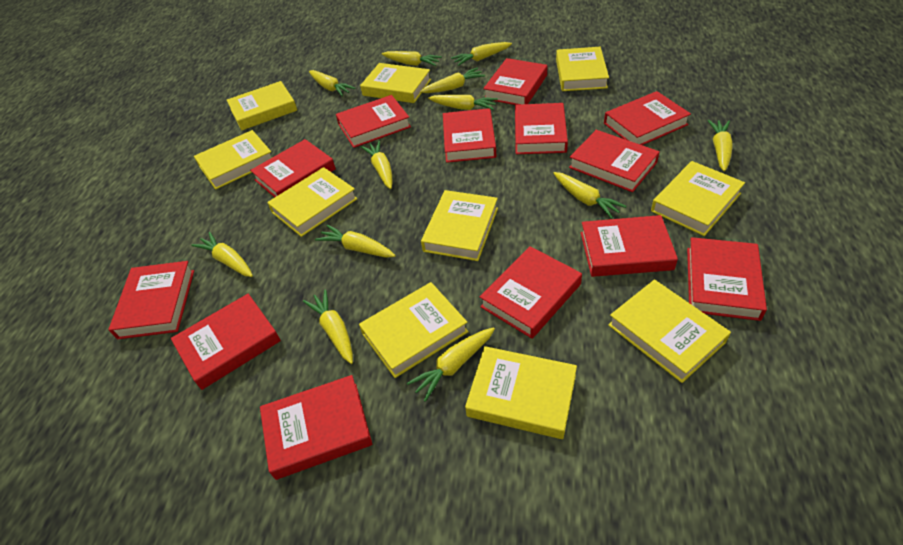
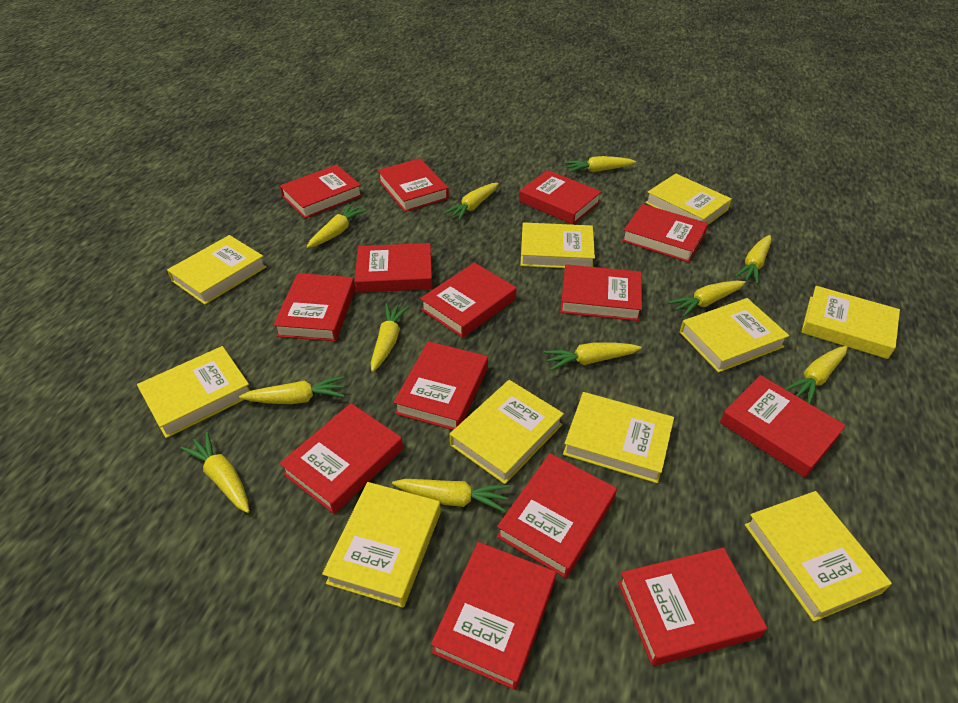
red book: [109,261,194,339] [171,294,281,390] [250,139,336,197] [260,375,372,480] [336,95,411,148] [443,108,496,163] [480,246,582,339] [483,58,547,105] [515,103,568,154] [569,130,660,192] [581,215,678,277] [604,91,691,145] [687,237,767,321] = 13 -> [273,273,356,341] [279,403,403,514] [280,165,362,219] [355,243,432,293] [377,158,449,212] [393,341,488,430] [420,262,517,338] [431,542,556,690] [497,453,617,578] [519,170,602,225] [560,264,642,321] [618,548,767,666] [622,204,708,262] [720,375,846,478] = 14
yellow carrot: [191,232,253,277] [303,289,353,364] [309,70,355,97] [315,225,396,258] [361,141,393,189] [382,51,442,66] [407,327,495,402] [420,68,485,93] [428,95,498,110] [451,42,512,66] [553,172,626,219] [708,120,733,172] = 12 -> [180,432,250,513] [239,376,345,404] [307,204,367,248] [371,303,409,372] [392,479,509,512] [443,183,499,221] [544,342,642,370] [565,156,636,172] [668,281,746,317] [735,235,772,284] [785,346,847,404] = 11

